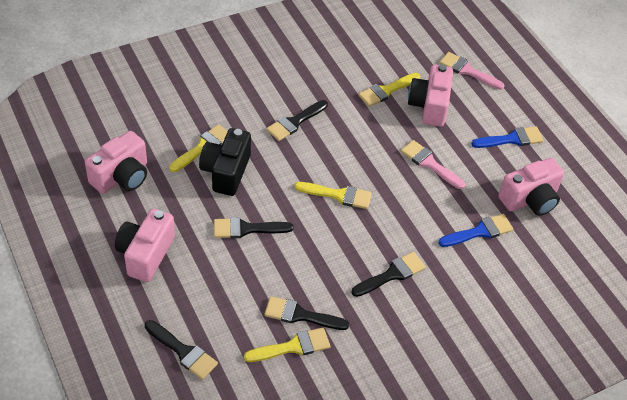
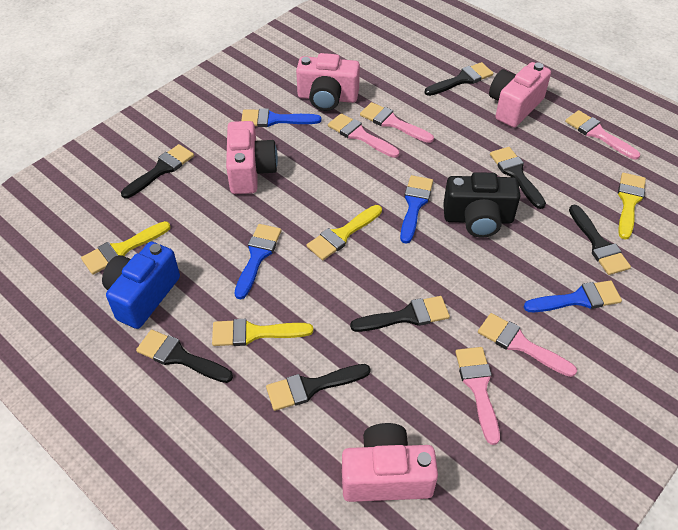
black brush: [145,320,218,380] [214,217,293,238] [264,296,349,330] [266,100,328,141] [352,252,426,297] = 5 -> [121,144,194,198] [136,330,233,383] [266,364,371,411] [350,296,450,332] [425,62,493,96] [490,147,546,209] [569,205,631,275] = 7
blue brush: [439,214,513,247] [472,126,544,148] = 2 -> [234,224,282,299] [241,108,321,127] [400,175,433,244] [524,280,622,312] = 4
blue camera: none = 0 -> [102,242,180,329] = 1
pink brush: [401,140,465,189] [439,52,505,90] = 2 -> [328,113,399,158] [360,102,434,143] [455,347,500,445] [478,313,577,377] [565,110,640,160] = 5

